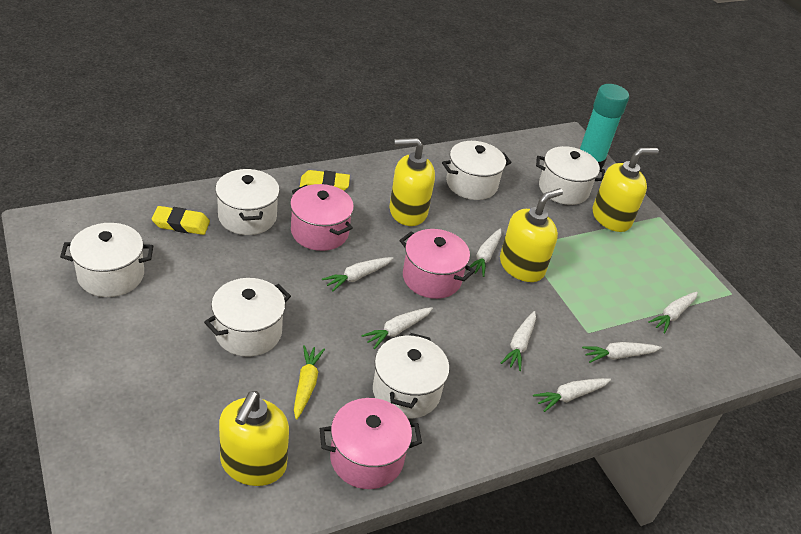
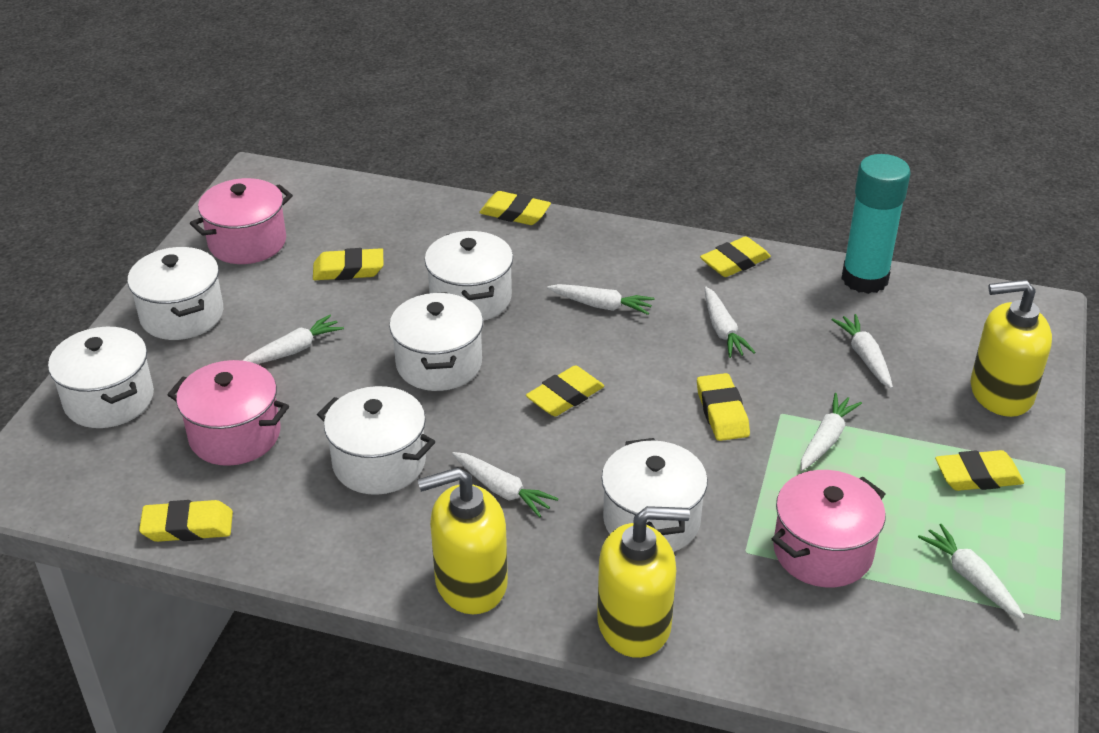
yellow carrot: [294,345,325,420] = 1 -> none = 0
yellow eraser: [152,206,210,235] [300,170,350,191] = 2 -> [139,500,233,542] [313,248,383,280] [479,191,551,225] [526,366,604,416] [697,373,750,441] [700,236,771,277] [935,450,1024,491] = 7
yellow soap dispenser: [219,391,289,486] [390,138,435,226] [500,188,563,282] [593,148,658,232] = 4 -> [417,467,508,614] [597,506,690,658] [971,280,1052,417] = 3

